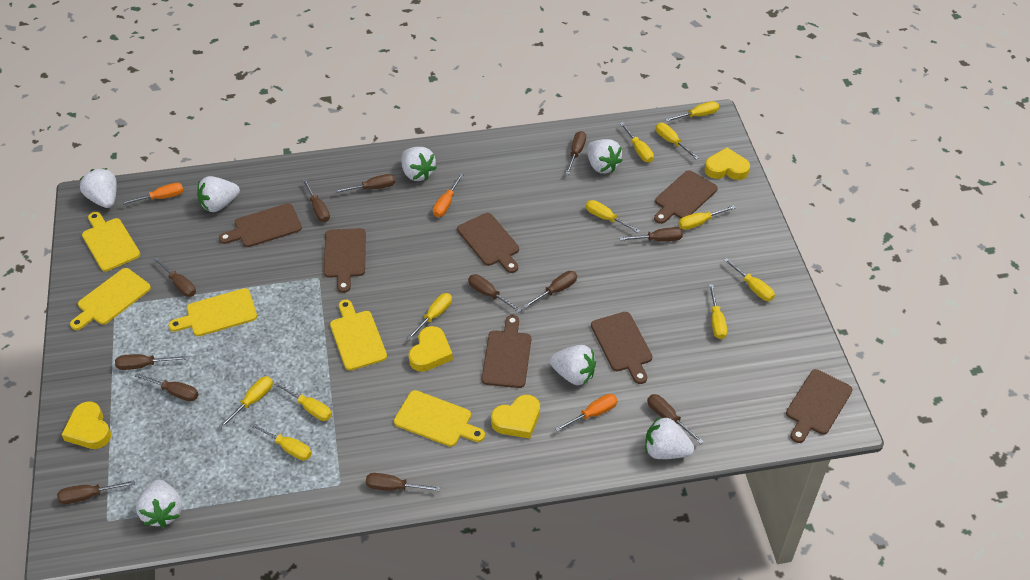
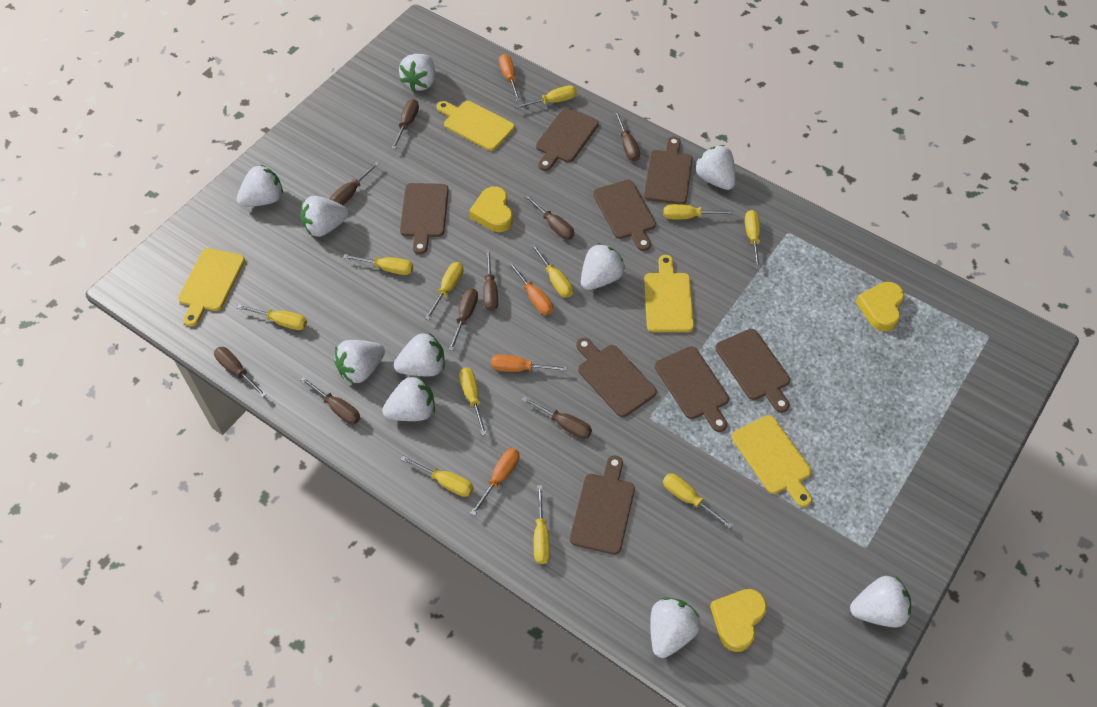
brown cutting board: [219,203,302,247] [324,228,366,293] [457,213,519,273] [481,315,531,388] [591,312,653,384] [654,170,718,224] [786,369,853,443] = 7 -> [400,183,449,255] [536,108,599,171] [570,455,635,555] [576,338,657,417] [593,180,656,251] [644,136,693,205] [655,346,729,432] [715,329,790,413] = 8
brown screwdriver: [57,480,135,504] [115,354,186,370] [135,373,199,401] [154,257,196,297] [302,179,330,222] [334,174,396,193] [366,473,440,491] [468,274,521,312] [523,271,577,308] [566,131,586,174] [619,227,683,242] [647,394,704,444] = 12 -> [214,347,267,397] [300,376,360,424] [330,162,379,205] [392,99,419,149] [448,288,478,351] [483,250,498,311] [522,396,592,439] [524,194,574,240] [614,111,640,162] = 9
orange screwdriver: [121,183,184,205] [433,173,464,217] [555,394,618,432] = 3 -> [470,448,519,516] [491,354,567,372] [499,54,521,101] [508,262,553,315] = 4
white strawberry: [80,168,117,208] [136,480,182,528] [197,176,240,212] [401,147,437,181] [549,345,596,385] [587,139,623,173] [645,417,694,459] = 7 -> [237,164,283,207] [301,196,349,237] [334,340,385,384] [382,376,435,421] [394,332,445,376] [399,54,435,92] [581,243,625,290] [650,597,701,658] [695,145,736,190] [850,576,911,627] = 10
yellow cutting board: [70,268,151,330] [82,212,140,272] [169,288,257,336] [330,299,387,371] [394,390,485,447] = 5 -> [178,248,245,326] [437,101,515,151] [644,255,694,332] [732,415,812,507] = 4
yellow heart: [61,402,111,449] [408,326,453,372] [491,395,540,439] [704,148,750,180] = 4 -> [469,186,513,232] [710,589,767,652] [856,282,904,332] = 3

